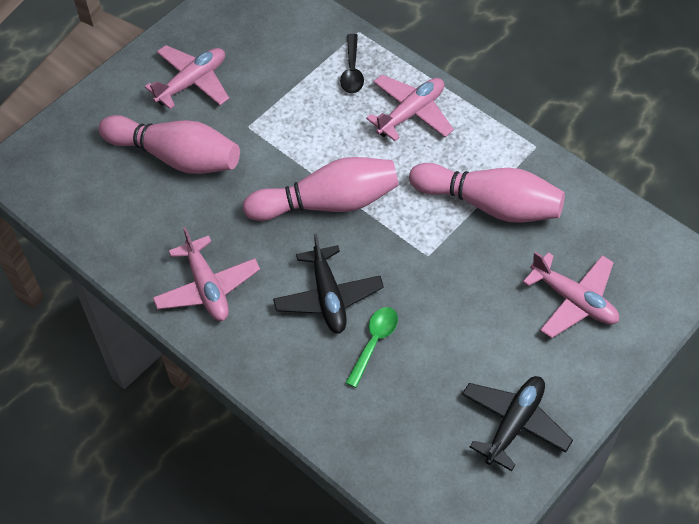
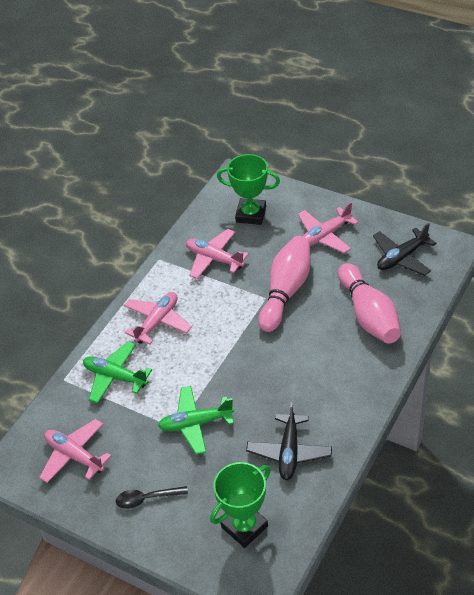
green plane: none = 0 -> [83,341,152,403] [158,386,234,455] = 2
green spoon: [345,307,398,388] = 1 -> none = 0
green trophy: none = 0 -> [210,462,271,548] [217,154,280,225] = 2
pink bowling pin: [98,115,240,174] [243,157,399,221] [409,163,565,223] = 3 -> [258,236,311,332] [338,263,401,344] = 2

